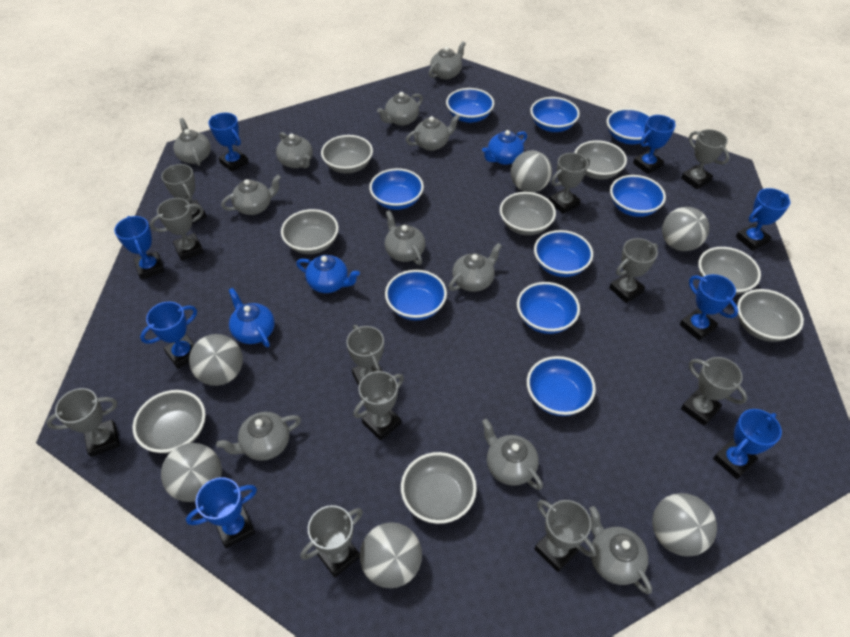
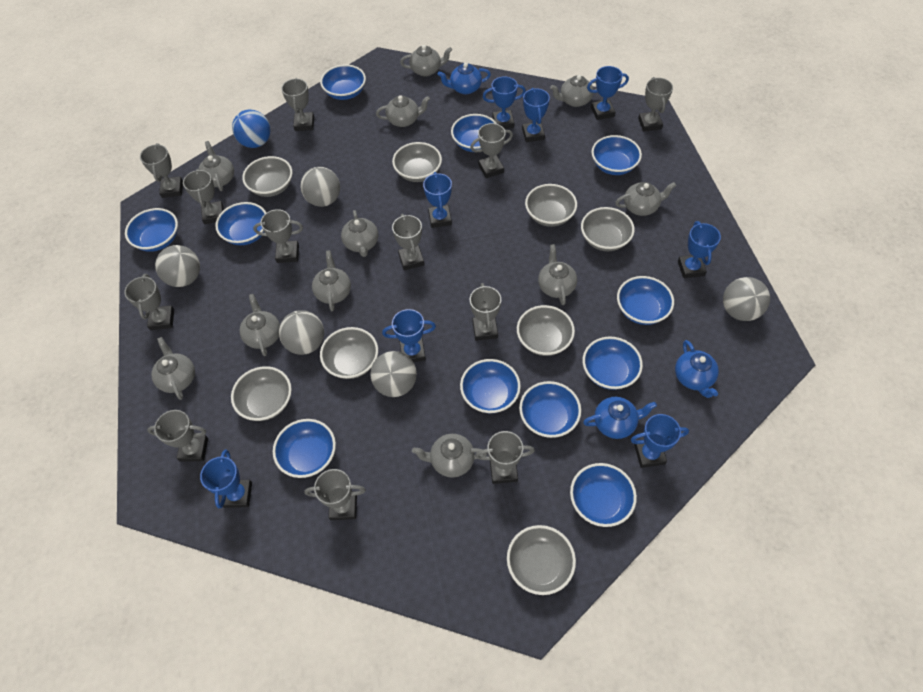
blue ball: none = 0 -> [232,109,270,148] = 1
blue bowl: [369,168,424,210] [385,270,447,320] [446,88,494,123] [517,282,580,334] [527,356,596,416] [530,97,580,132] [534,230,593,277] [607,108,651,144] [610,175,666,217] = 9 -> [125,208,178,252] [215,202,266,245] [273,419,336,478] [320,64,366,100] [451,114,497,152] [460,359,521,413] [519,381,581,438] [570,463,637,527] [582,337,643,390] [591,135,642,175] [617,276,674,325] = 11
grey ball: [161,443,222,502] [189,334,243,386] [360,522,422,588] [511,151,552,192] [652,493,717,556] [662,207,709,251] = 6 -> [155,245,200,287] [279,310,324,355] [300,167,340,207] [370,351,417,397] [723,277,770,321] = 5
grey trophy: [46,388,120,457] [150,198,204,261] [161,164,207,223] [301,505,363,577] [346,325,384,386] [353,371,404,441] [535,500,596,572] [549,153,590,214] [609,238,658,303] [681,129,730,189] [681,357,747,426] = 11 -> [124,274,174,330] [140,143,183,198] [147,410,208,461] [183,169,224,224] [253,209,303,263] [281,78,314,131] [304,469,366,520] [392,214,425,270] [470,123,513,178] [470,283,501,341] [475,431,535,484] [638,77,673,132] = 12

